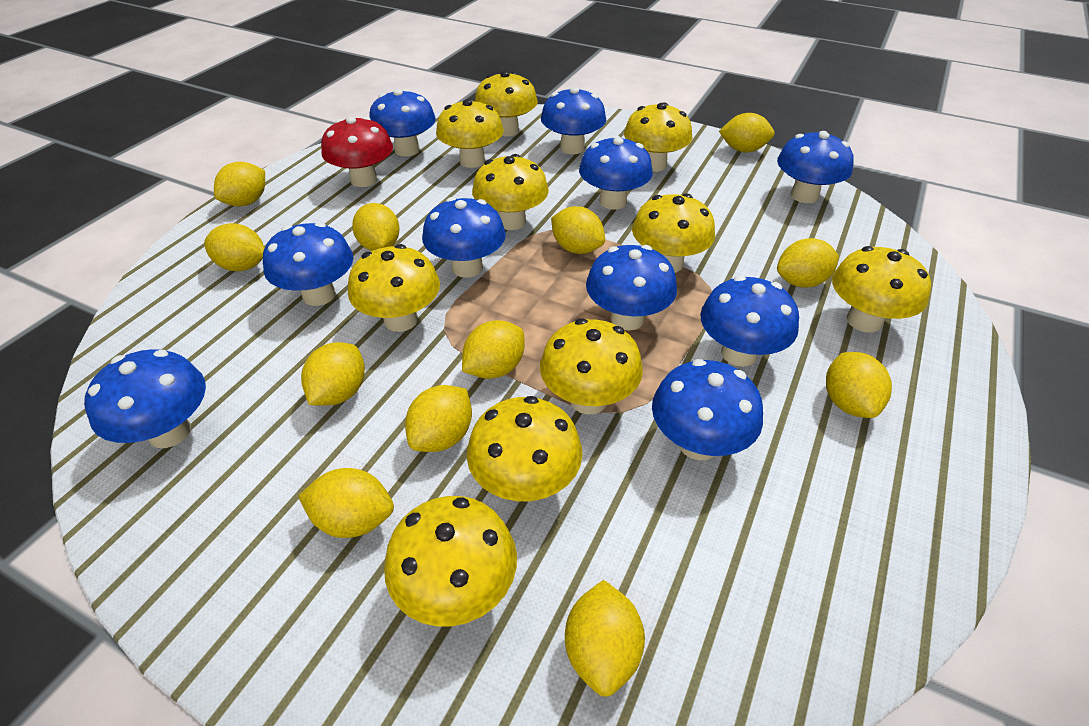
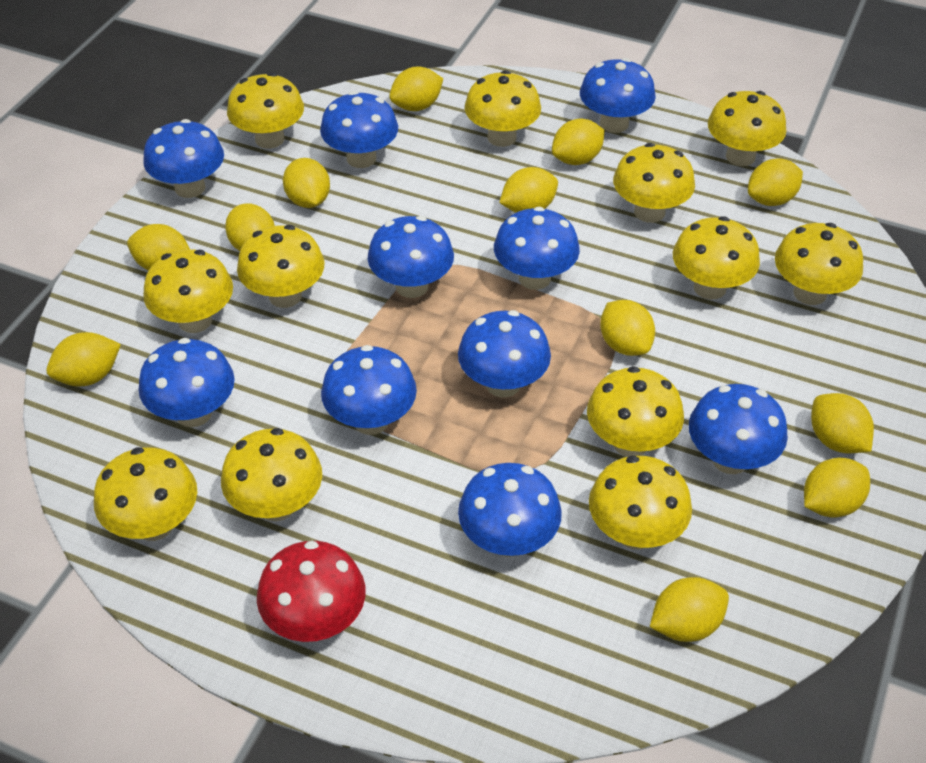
yellow mushroom: [348,244,440,332] [384,496,517,626] [436,99,504,168] [467,396,583,502] [472,154,549,230] [475,71,538,137] [540,319,643,415] [624,102,692,172] [632,193,715,273] [832,246,931,333] = 10 -> [94,447,197,541] [143,249,233,333] [221,428,322,521] [227,72,304,149] [237,225,325,308] [465,70,541,147] [587,366,684,457] [589,456,692,549] [613,143,695,223] [673,216,760,299] [708,91,786,166] [775,223,863,305] = 12

